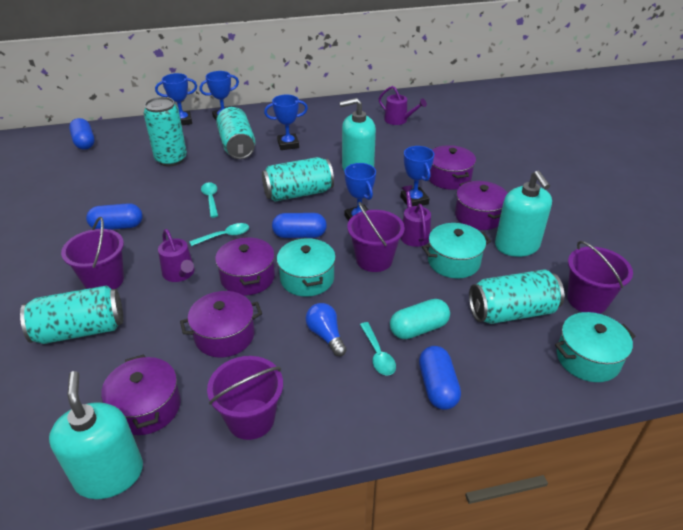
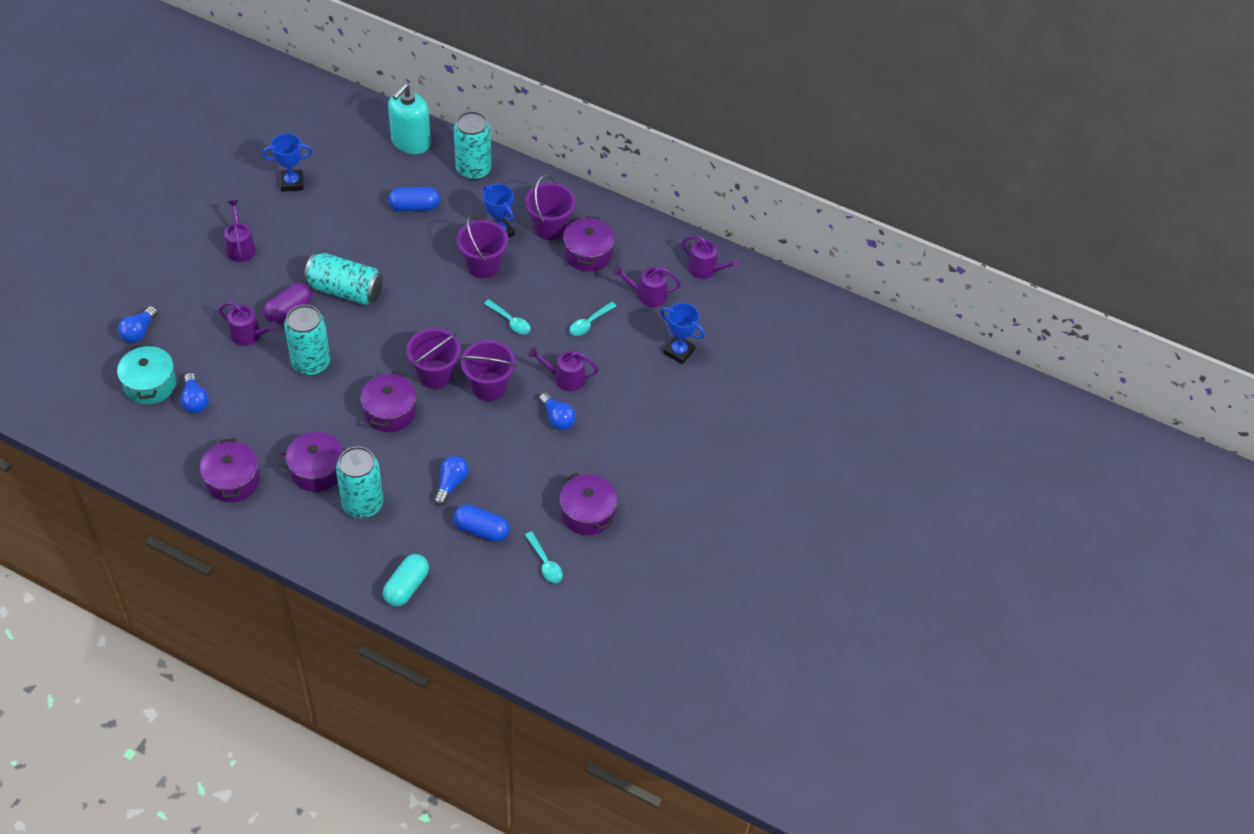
blue capsule: [69,118,95,150] [86,203,143,230] [272,213,327,238] [419,346,461,410] = 4 -> [388,187,440,212] [454,504,510,542] = 2
blue light bulb: [305,303,347,356] = 1 -> [118,306,158,343] [180,373,209,413] [434,456,469,506] [539,392,576,430] = 4
blue trophy: [155,73,197,125] [200,71,239,120] [264,95,308,150] [344,163,376,221] [401,146,434,206] = 5 -> [262,133,313,192] [483,184,514,238] [660,303,705,364] = 3
purple capsule: none = 0 -> [264,283,312,324] = 1
purple watering can: [158,229,195,282] [379,86,427,125] [401,186,431,247] = 3 -> [219,302,278,346] [224,200,256,262] [528,347,599,392] [613,266,681,307] [681,235,740,279] = 5
turquoise can: [20,285,123,344] [143,97,187,166] [216,107,256,159] [262,157,334,202] [469,269,564,324] = 5 -> [284,305,331,376] [304,253,383,305] [336,446,383,518] [454,111,492,181] = 4
turquoise pot: [277,237,336,297] [422,223,491,278] [555,312,636,382] = 3 -> [117,344,176,405] = 1
turquoise soap dispenser: [49,371,143,499] [339,98,376,171] [495,171,552,257] = 3 -> [388,83,431,154] = 1

